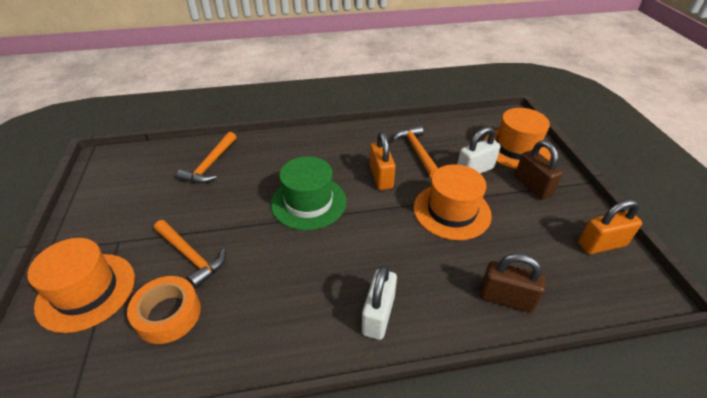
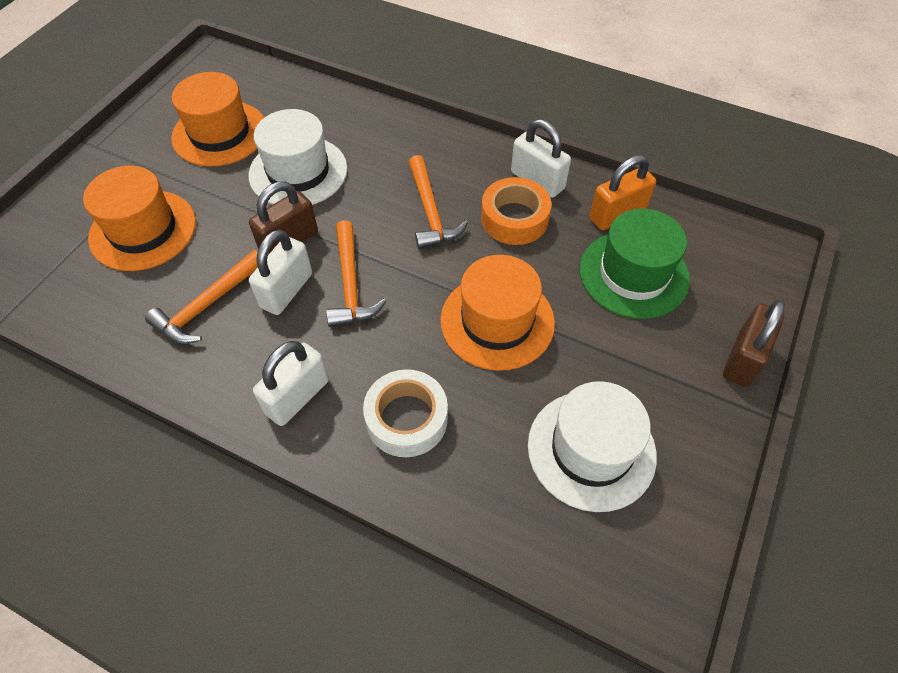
orange padlock: [370,132,395,190] [578,199,642,254] = 2 -> [589,155,656,230] = 1
white hat: none = 0 -> [249,109,348,205] [528,381,657,512] = 2
white padlock: [362,265,397,340] [457,127,500,174] = 2 -> [249,229,312,315] [253,341,329,426] [511,119,571,198] = 3
white tape: none = 0 -> [363,369,448,457] = 1

